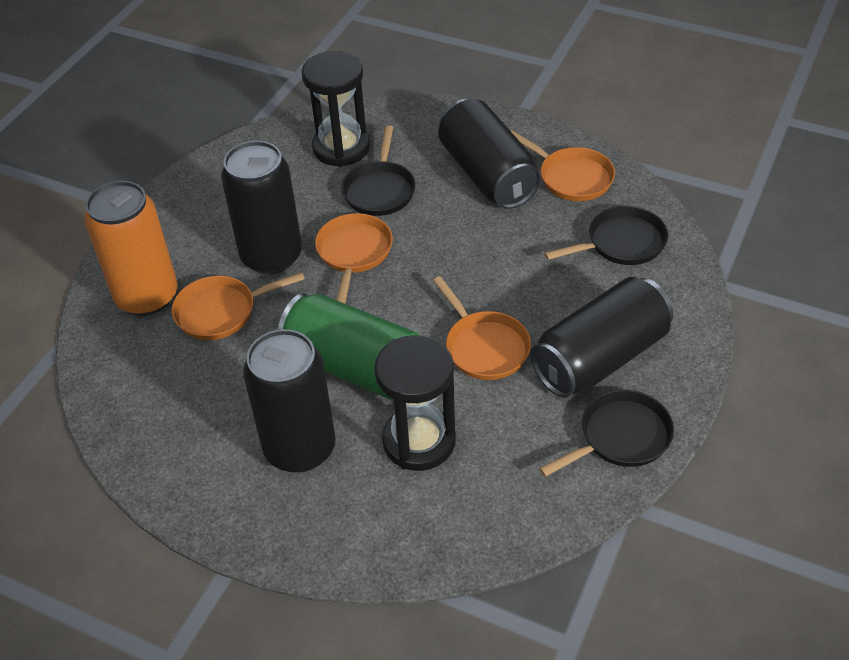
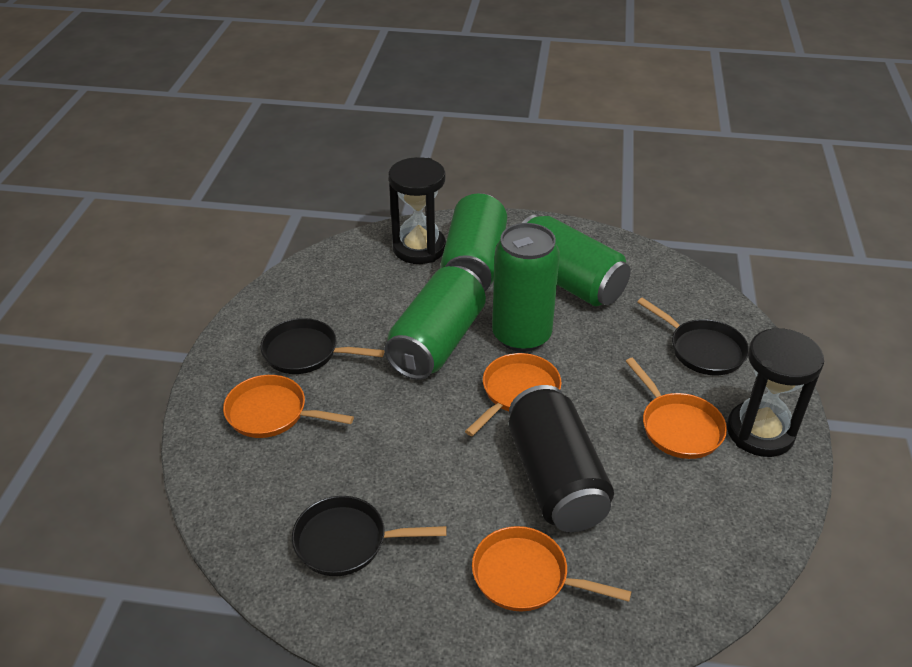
black can: [221,141,302,274] [243,329,336,473] [438,99,541,209] [530,277,673,398] = 4 -> [509,385,614,532] = 1
green can: [278,293,419,399] = 1 -> [384,266,486,380] [441,193,507,291] [492,223,560,352] [522,214,631,306] = 4
orange can: [84,181,178,316] = 1 -> none = 0

